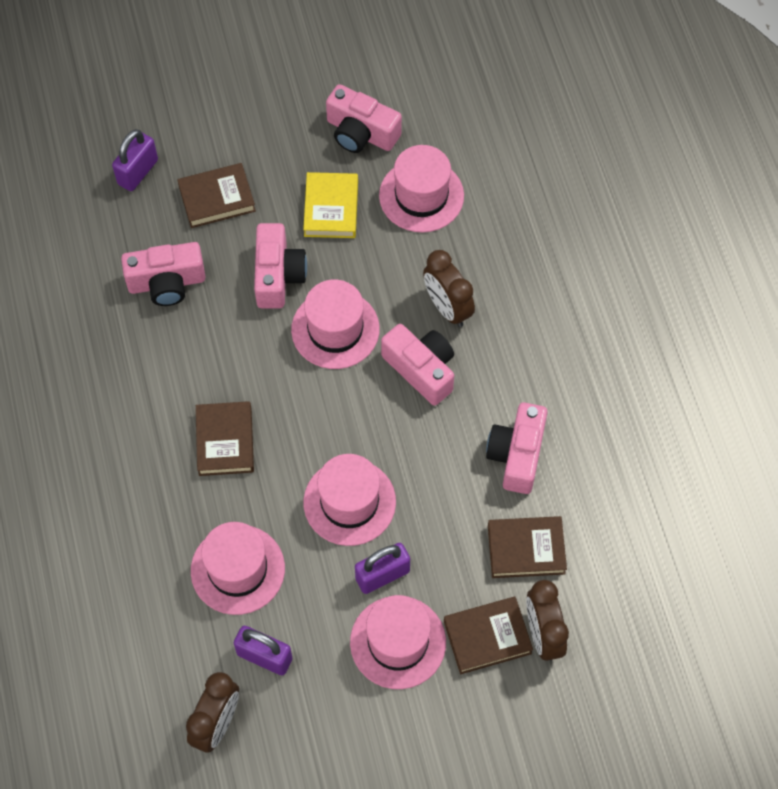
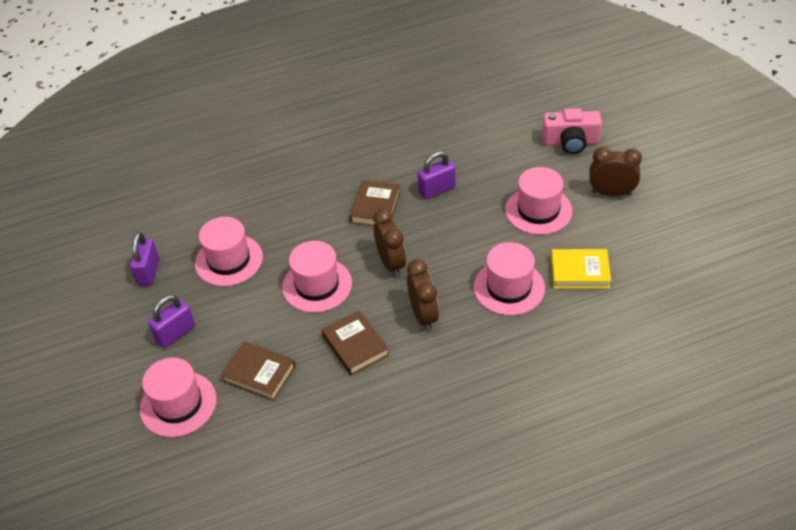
brown book: [177,163,256,228] [196,401,254,476] [444,597,533,674] [488,516,567,578] = 4 -> [221,341,296,401] [321,310,389,375] [350,180,400,226] = 3
pink camera: [121,242,206,306] [254,223,307,308] [326,84,402,153] [381,324,454,406] [486,402,548,494] = 5 -> [542,108,602,154] = 1

